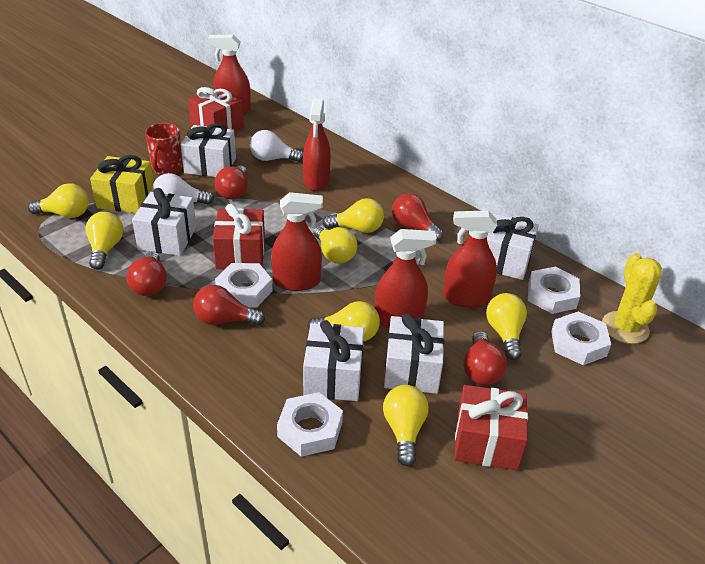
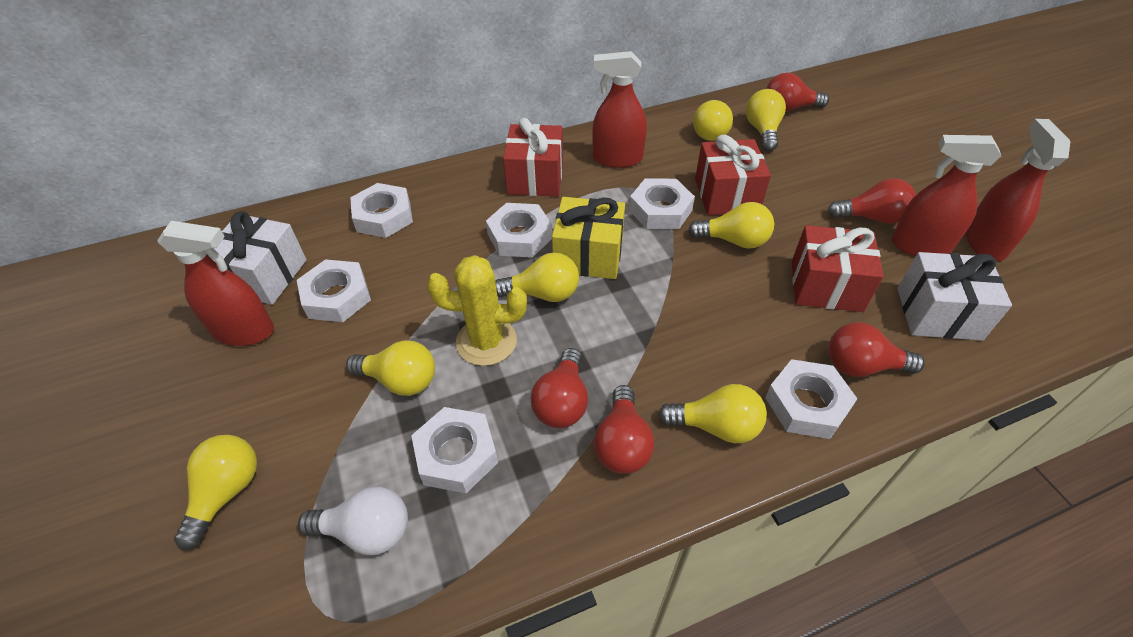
red mug: [145,123,182,175] = 1 -> none = 0
red spray bottle: [208,34,251,114] [271,192,323,291] [303,98,331,191] [375,229,437,328] [443,210,497,307] = 5 -> [157,221,274,346] [592,51,647,168] [892,135,1001,256] [966,119,1070,261] = 4
white gift: [132,188,196,256] [181,123,236,177] [303,320,364,401] [384,313,444,394] [487,213,539,280] = 5 -> [207,211,307,305] [897,252,1012,341] = 2
white light bulb: [152,173,214,204] [250,130,303,162] = 2 -> [298,487,408,555] = 1
white nut: [215,263,272,307] [277,392,343,457] [528,267,580,314] [551,312,611,365] = 4 -> [297,259,371,322] [350,183,413,238] [411,407,498,493] [486,203,552,258] [629,179,695,229] [765,359,858,439] = 6

